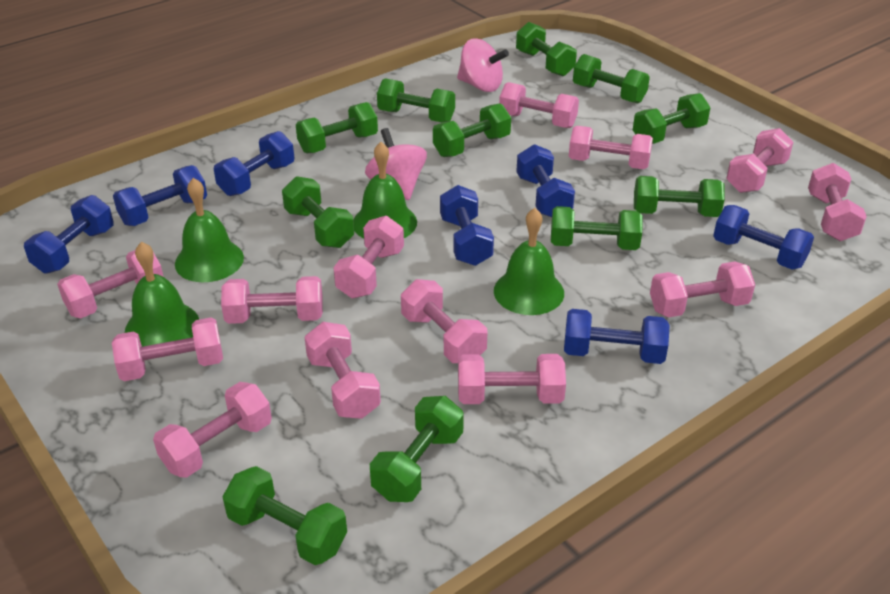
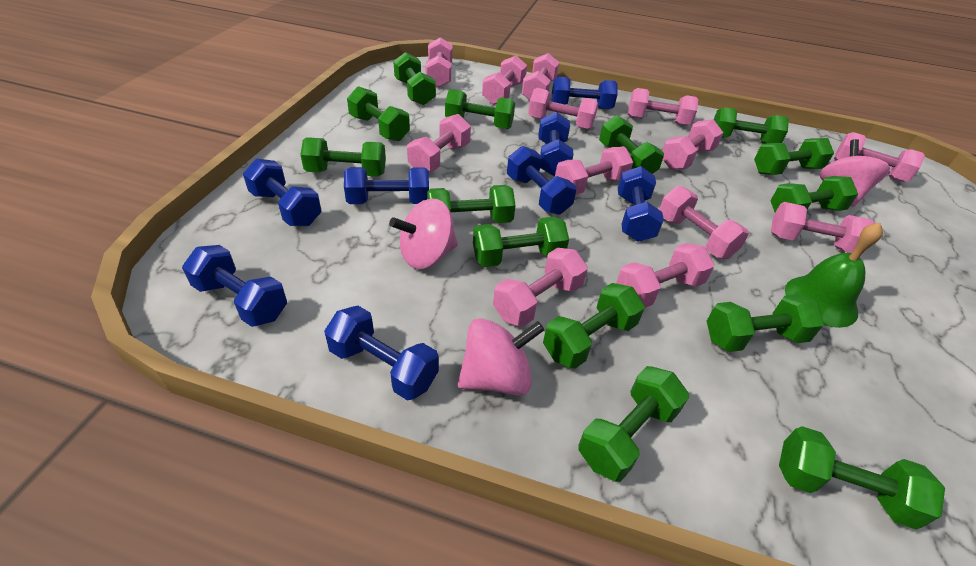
blue dumbbell: [24,195,113,274] [113,165,207,226] [214,131,294,196] [440,185,494,266] [516,144,575,217] [564,309,670,364] [713,205,814,270] = 7 -> [182,245,287,327] [243,158,322,226] [324,306,439,400] [344,167,429,204] [507,146,576,215] [538,112,574,176] [552,77,617,109] [618,166,664,242] = 8
green bell: [125,242,199,347] [175,178,244,282] [353,142,417,238] [494,208,564,315] = 4 -> [785,223,883,328] = 1
green dumbbell: [223,466,347,565] [282,176,354,248] [296,102,378,153] [370,396,464,502] [377,78,455,122] [433,103,511,157] [516,22,577,76] [551,206,643,250] [573,54,650,104] [633,93,711,144] [634,176,725,217] = 11 -> [300,138,386,177] [347,86,410,142] [393,52,436,105] [427,185,516,223] [445,89,515,129] [473,217,569,267] [543,283,645,369] [578,366,690,482] [599,115,664,174] [707,295,824,352] [714,107,789,144] [754,138,834,175] [771,176,858,212] [779,426,945,530] = 14
pink spinning top: [365,128,427,200] [457,38,509,92] = 2 -> [389,199,458,269] [457,318,544,396] [820,139,890,207] = 3

